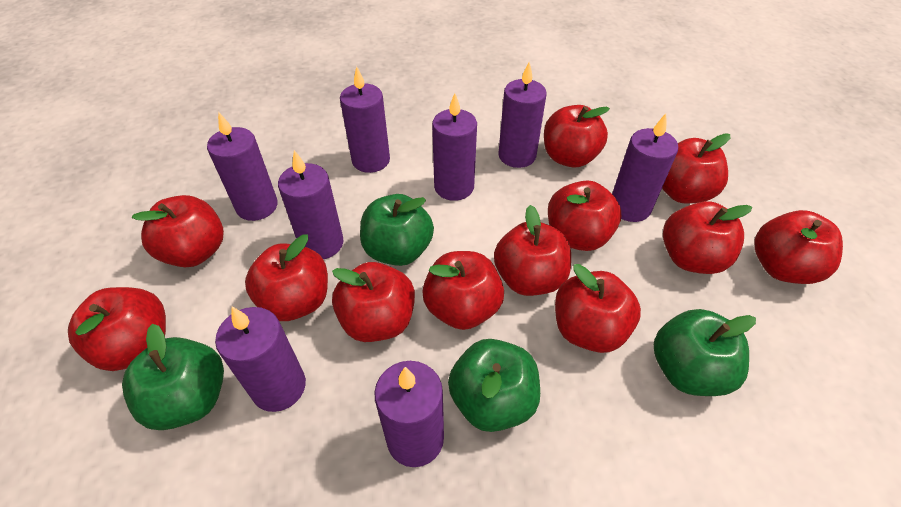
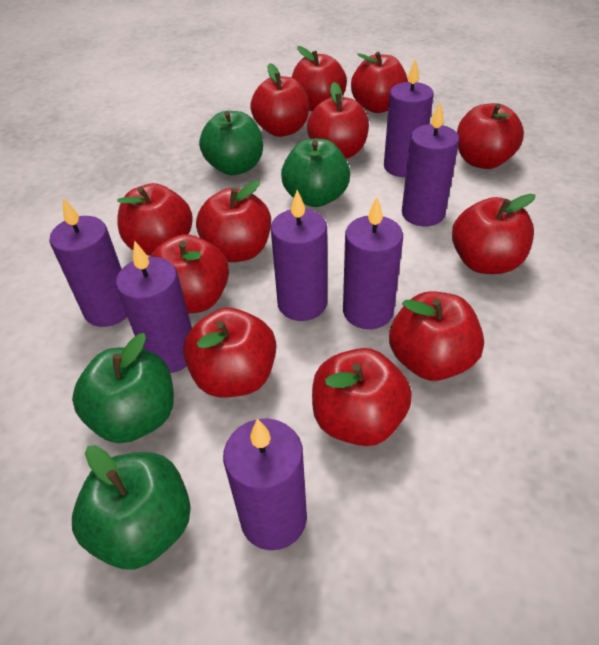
purple candle: [207,112,278,221] [215,307,306,412] [278,150,344,259] [340,66,390,173] [374,361,444,467] [432,93,477,201] [498,62,547,168] [612,113,678,222] = 8 -> [49,198,127,327] [116,240,192,373] [223,418,307,550] [271,190,327,321] [343,197,403,329] [384,58,434,177] [402,101,459,226] = 7

